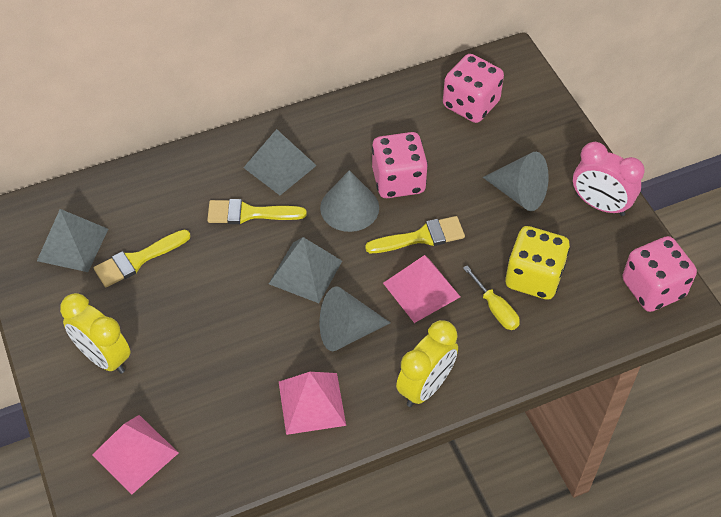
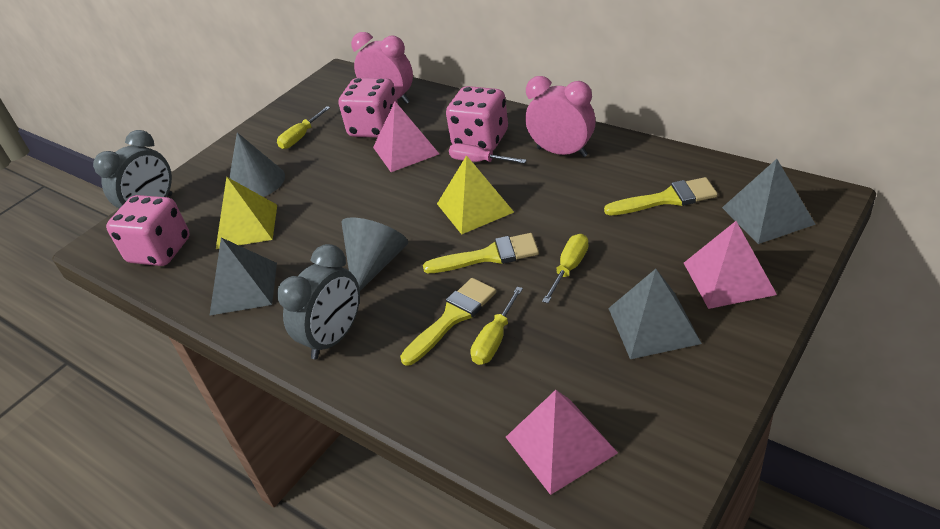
grey clock: none = 0 -> [93,130,172,209] [277,244,360,359] = 2
grey cone: [320,170,379,232] [320,286,391,351] [483,152,549,211] = 3 -> [229,133,285,197] [342,217,408,291] = 2
pink clock: [573,142,645,216] = 1 -> [351,32,413,104] [526,76,596,157] = 2
pink screwdriver: none = 0 -> [449,143,527,163] = 1
yellow clock: [60,293,130,374] [396,320,458,407] = 2 -> none = 0
yellow dice: [506,226,570,300] = 1 -> none = 0
yellow pyramid: none = 0 -> [216,177,277,249] [437,155,514,234] = 2
yellow screwdriver: [463,265,520,330] = 1 -> [277,106,330,149] [471,287,523,365] [542,234,589,303] = 3

